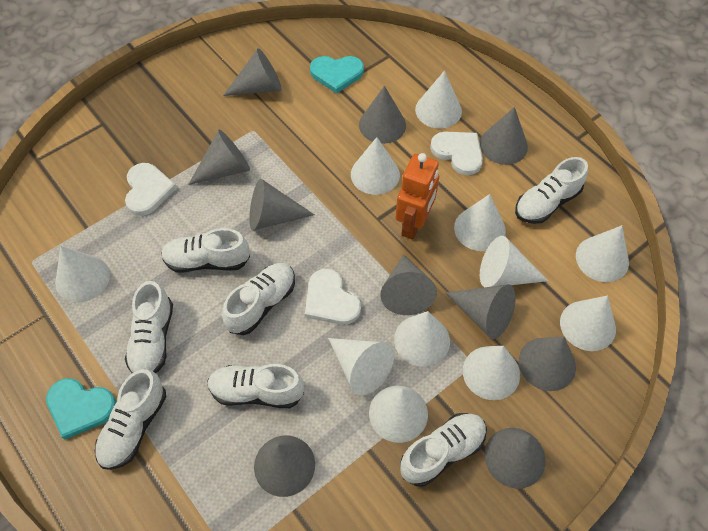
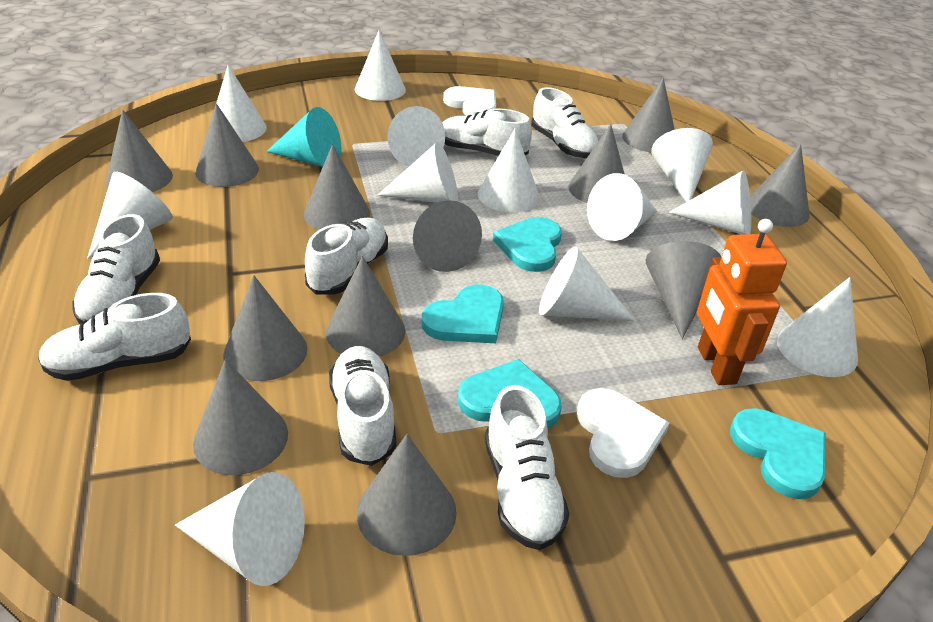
grey cone: [188,130,250,185] [223,48,282,96] [249,179,314,231] [254,435,315,497] [359,86,406,144] [380,254,437,315] [446,284,516,339] [480,107,528,165] [484,428,546,489] [519,336,576,391] = 10 -> [106,110,173,192] [193,359,288,475] [195,103,259,187] [223,275,307,381] [304,144,370,230] [326,256,405,357] [357,434,457,556] [413,200,482,272] [569,124,624,203] [622,78,675,152] [646,241,721,339] [750,144,810,227] = 12
turquoise cone: none = 0 -> [266,107,341,167] = 1
turquoise heart: [46,378,116,440] [310,56,364,93] = 2 -> [422,284,504,343] [458,359,562,429] [493,217,562,272] [730,408,826,499] = 4
white cone: [55,246,110,303] [328,338,394,395] [351,137,400,195] [369,386,428,443] [394,311,450,367] [415,71,462,129] [454,194,506,251] [463,346,520,400] [480,236,548,287] [560,295,616,351] [576,225,629,282] = 11 -> [87,172,173,259] [175,472,305,586] [216,65,267,142] [355,30,406,101] [377,142,458,203] [387,106,445,167] [478,129,540,212] [539,247,635,321] [587,173,657,241] [651,128,713,202] [668,170,751,235] [777,277,858,377] = 12
white heart: [125,163,177,216] [305,269,361,325] [430,132,483,175] = 3 -> [443,86,496,116] [577,388,669,478] = 2

